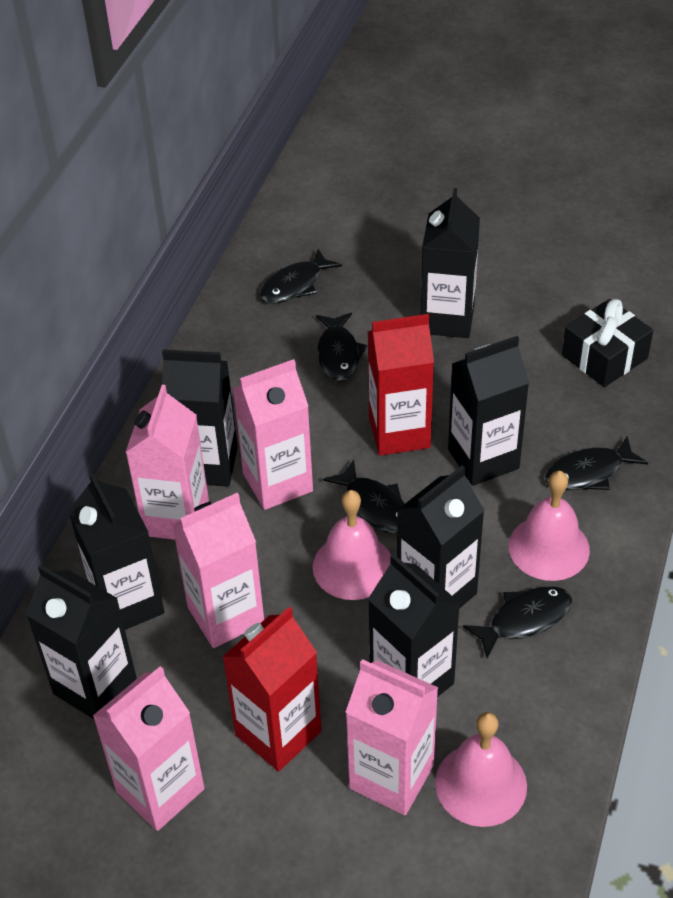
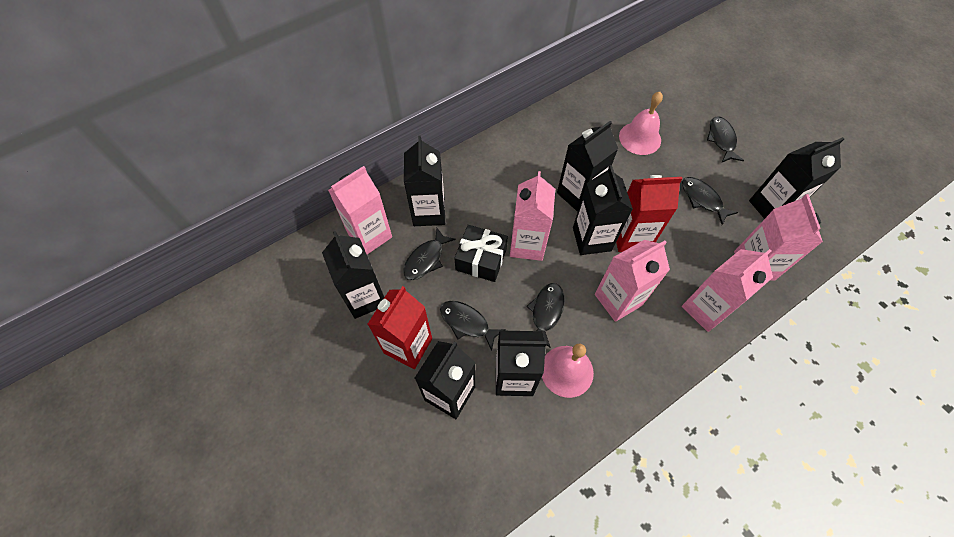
pink bell: [313,490,391,600] [435,712,527,827] [509,471,590,581] = 3 -> [542,344,594,398] [619,92,663,155] = 2

